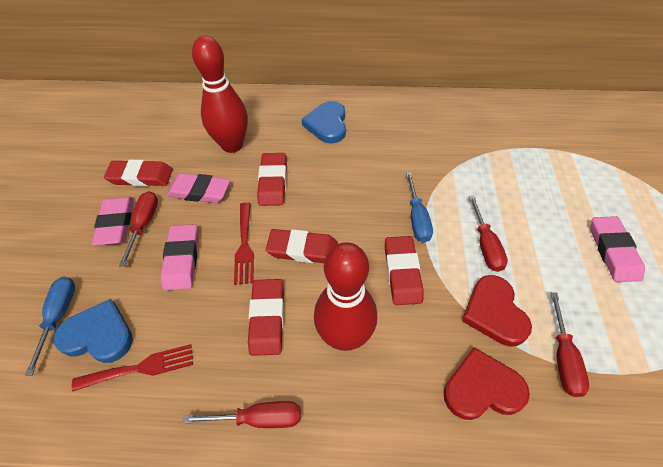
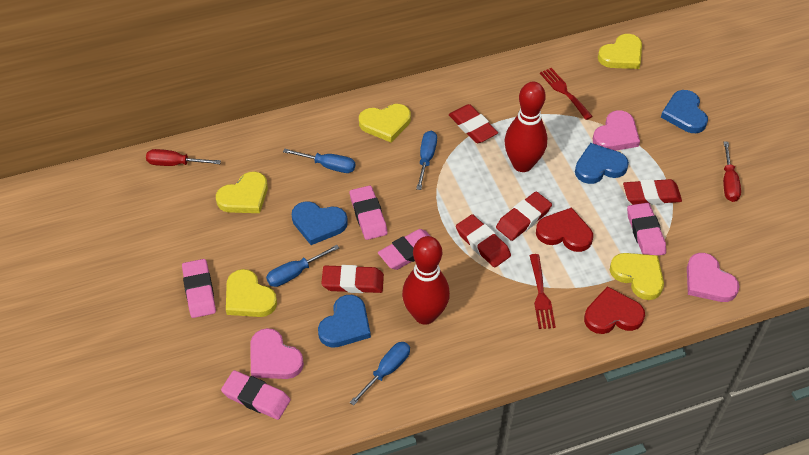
blue heart: [53,299,133,363] [302,101,346,144] = 2 -> [292,202,348,245] [318,295,371,348] [575,143,629,184] [661,90,708,133] = 4
blue screwdriver: [25,276,75,375] [406,172,433,242] = 2 -> [266,245,339,287] [283,149,355,173] [350,342,410,406] [416,131,437,190] = 4
pink eraser: [92,197,134,246] [160,224,199,291] [166,173,230,203] [591,216,645,282] = 4 -> [182,259,216,318] [221,370,291,420] [350,185,388,240] [378,229,430,270] [627,203,666,256] = 5
pink heart: none = 0 -> [250,328,304,379] [593,110,640,151] [687,253,739,302] = 3
red screwdriver: [119,191,158,267] [183,401,301,428] [469,195,508,272] [551,292,589,397] = 4 -> [146,149,221,166] [723,141,741,202] = 2
yellow heart: none = 0 -> [216,172,268,213] [226,269,277,317] [359,104,411,142] [598,34,642,69] [610,253,664,300] = 5

